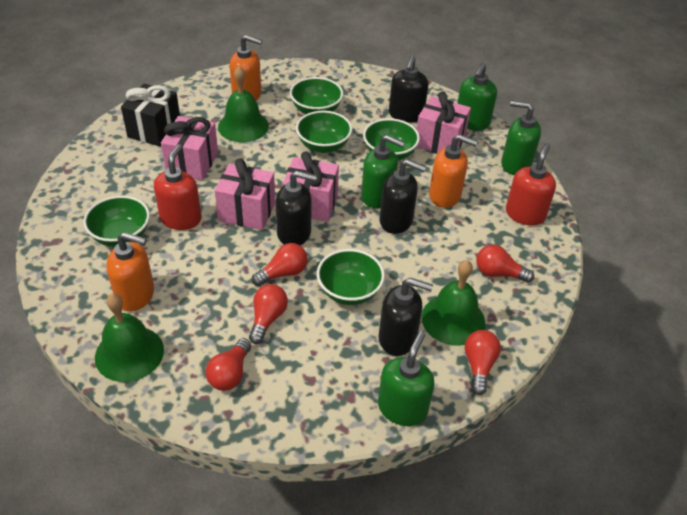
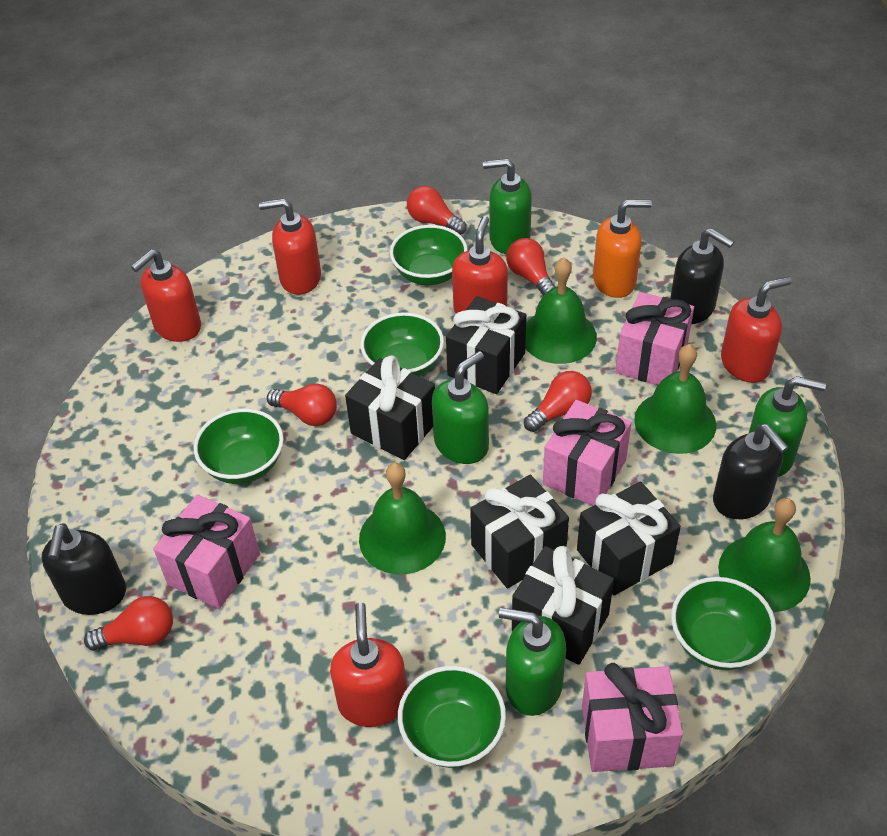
black gift: [121,84,180,147] = 1 -> [345,355,435,460] [446,296,526,394] [470,475,569,588] [512,546,614,665] [577,482,681,595] = 5
black soap dispenser: [276,171,317,245] [379,159,426,234] [379,277,433,356] [389,56,428,123] = 4 -> [41,523,126,615] [670,228,735,324] [713,424,789,519] = 3
green bell: [95,293,164,382] [218,66,269,142] [422,260,485,346] = 3 -> [359,463,446,574] [525,257,597,364] [634,344,716,454] [718,498,811,612] = 4
orange soap dispenser: [106,232,154,311] [230,35,262,101] [429,134,478,208] = 3 -> [593,200,652,298] = 1
red soap dispenser: [154,144,202,230] [506,143,556,225] = 2 -> [131,249,201,342] [259,198,321,295] [330,602,407,727] [452,216,508,313] [721,276,792,383] = 5

